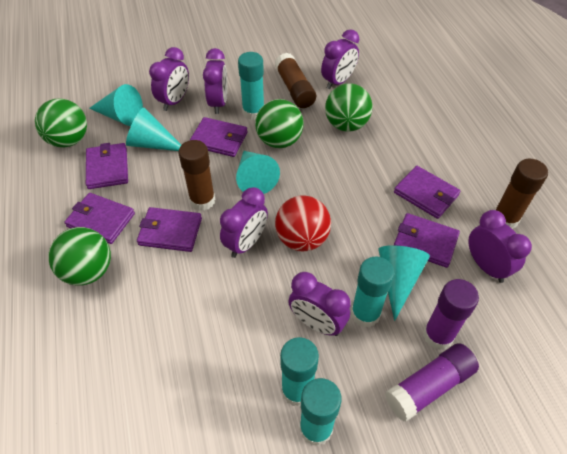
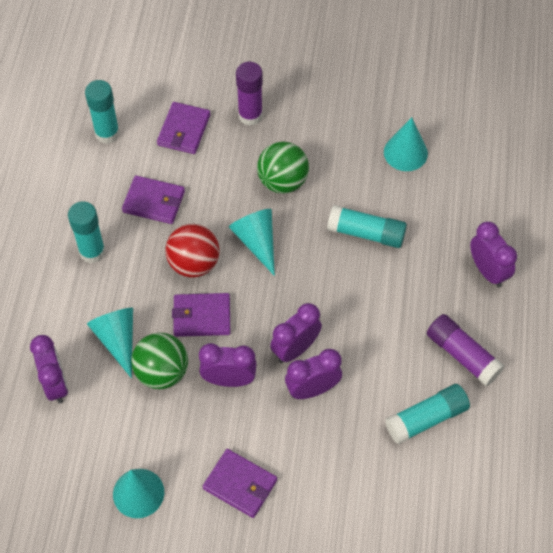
brown glue stick: [178,140,215,211] [275,53,316,108] [495,159,548,229] = 3 -> none = 0
green ball: [35,98,87,148] [48,227,111,286] [255,99,304,148] [325,83,373,132] = 4 -> [131,333,188,389] [257,141,309,194] = 2
purple clock: [149,47,189,111] [203,48,227,114] [220,187,268,258] [288,272,350,336] [321,29,359,89] [468,210,532,283] = 6 -> [30,335,68,404] [199,343,257,387] [270,303,322,363] [285,349,342,399] [470,222,517,287] = 5
purple wallet: [64,193,135,244] [86,143,128,189] [137,207,202,252] [189,117,248,157] [394,166,460,219] [394,213,460,268] = 6 -> [122,175,185,224] [157,102,210,154] [172,293,230,337] [203,449,277,518] = 4

